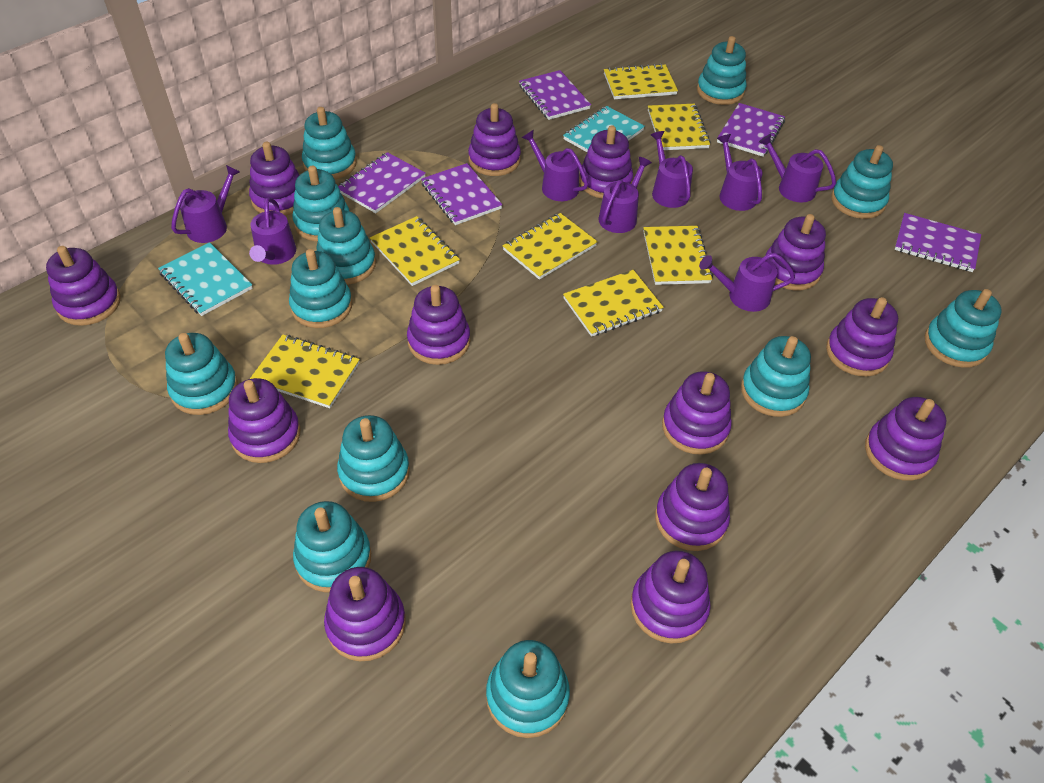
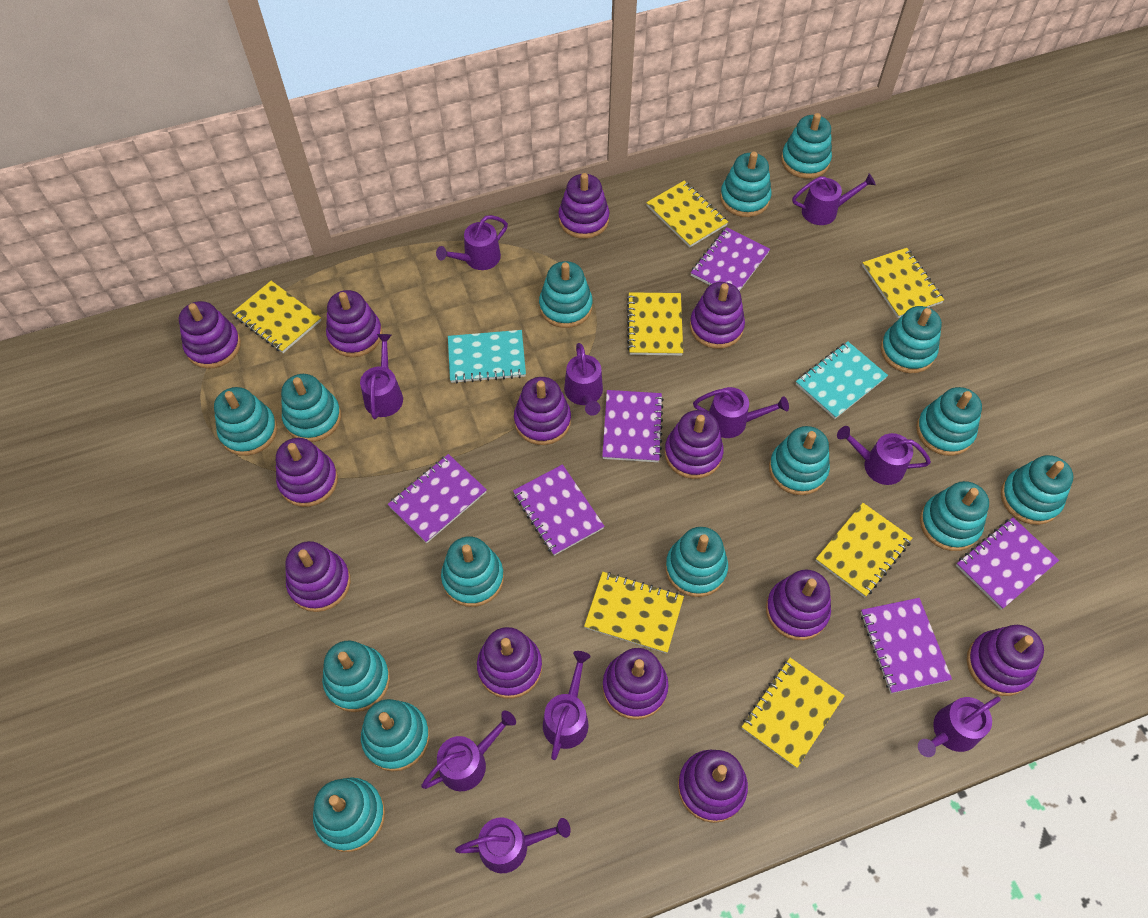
purple notebook: [338,152,426,213] [421,163,503,225] [519,70,591,120] [717,103,785,157] [894,213,981,272] = 5 -> [388,454,487,543] [513,464,605,556] [602,390,664,462] [691,227,770,291] [861,598,952,693] [956,517,1059,610] = 6
purple watering can: [171,165,240,243] [249,197,296,265] [522,130,588,201] [598,157,652,233] [651,131,693,208] [699,253,795,312] [717,134,763,211] [759,134,836,202] = 8 -> [360,334,403,419] [421,711,516,791] [436,215,508,270] [455,817,571,873] [543,651,591,760] [564,343,603,416] [693,387,789,438] [792,174,876,225] [837,426,931,485] [918,697,1001,757] = 10
turquoise stacking toy: [165,333,238,415] [289,249,352,328] [292,166,349,242] [293,501,371,592] [302,107,357,179] [316,207,376,285] [337,415,410,502] [486,640,570,738] [697,36,746,105] [741,336,811,417] [831,145,893,219] [925,289,1002,368] = 12 -> [214,387,277,456] [281,374,341,442] [313,777,385,852] [322,641,390,712] [361,699,430,772] [441,536,504,607] [539,261,593,328] [665,527,728,597] [720,151,771,217] [769,426,830,495] [781,113,832,179] [881,306,942,373] [916,387,982,456] [920,481,989,551] [1001,455,1073,525] = 15

